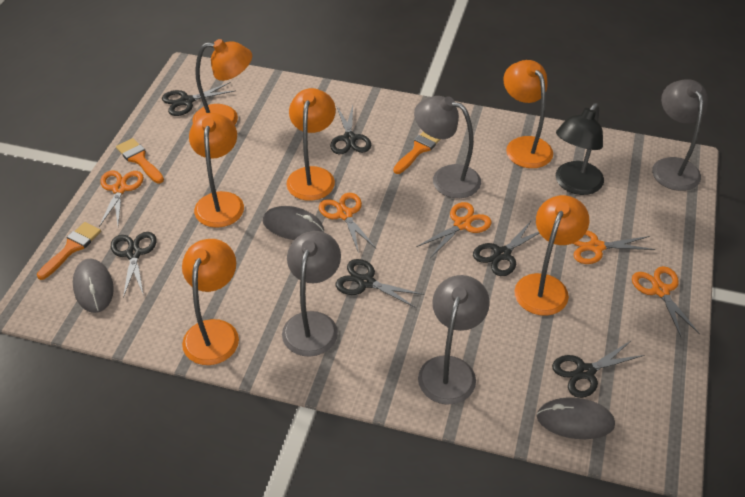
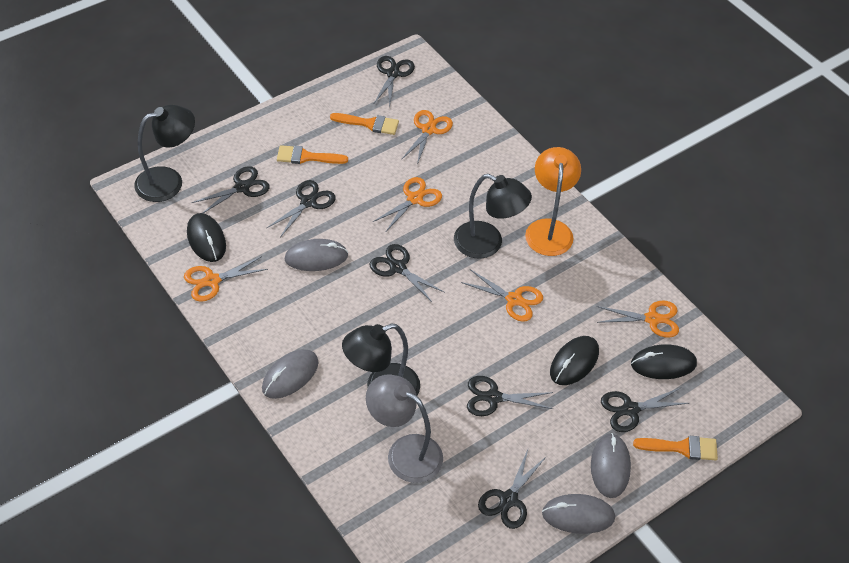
black lamp: [556,103,604,195] = 1 -> [134,105,195,202] [342,324,420,395] [454,174,532,259] = 3
black mouse: none = 0 -> [187,213,226,262] [550,336,599,385] [631,344,697,379] = 3
black scissors: [111,232,157,298] [162,82,236,116] [330,105,371,154] [336,259,424,308] [473,220,539,276] [552,340,645,398] = 6 -> [192,166,270,213] [267,180,336,237] [370,244,445,302] [374,56,415,107] [467,376,553,416] [478,450,547,529] [601,388,689,432] = 7
grey lamp: [282,231,341,357] [414,96,481,198] [418,275,490,405] [652,79,708,191] = 4 -> [366,375,443,483] = 1
grey mouse: [73,259,114,313] [263,206,324,240] [537,397,615,439] = 3 -> [262,349,318,399] [285,239,348,271] [542,494,615,534] [591,433,631,498] = 4
orange lamp: [182,239,239,365] [189,113,244,228] [192,39,252,125] [286,88,336,201] [503,60,553,168] [514,195,589,316] = 6 -> [525,147,581,256] = 1

